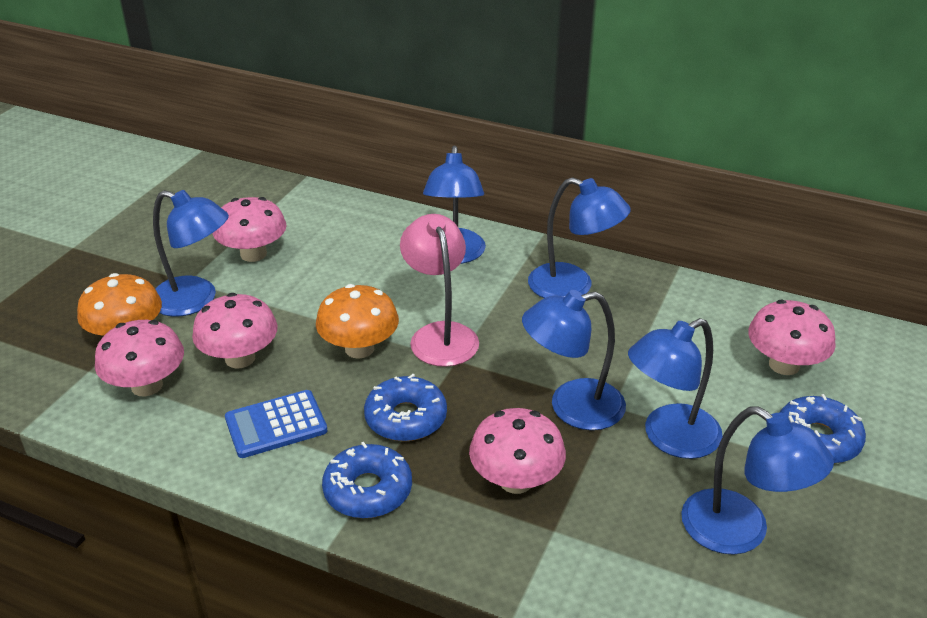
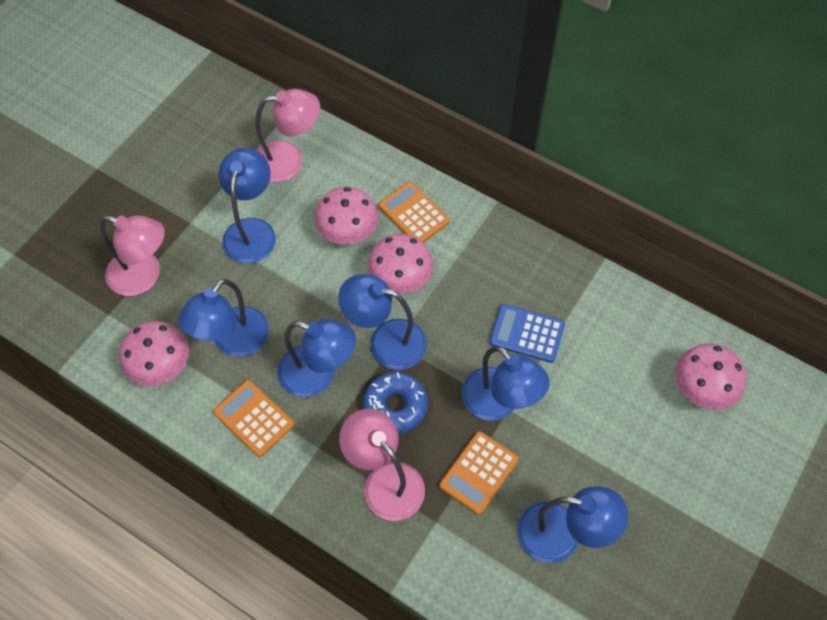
blue donut: [322,442,412,518] [364,374,447,441] [780,394,866,463] = 3 -> [363,372,428,434] = 1
orange calculator: none = 0 -> [213,380,294,457] [378,182,450,243] [439,431,518,515] = 3
orange mushroom: [77,273,162,336] [316,284,399,359] = 2 -> none = 0
pink lamp: [400,214,479,367] = 1 -> [100,215,165,296] [255,89,320,182] [339,409,425,521] = 3
pink mushroom: [95,320,184,396] [192,293,278,369] [213,197,287,262] [469,408,566,494] [748,300,836,375] = 5 -> [119,321,189,386] [315,187,378,245] [368,234,433,294] [675,344,746,410] = 4

